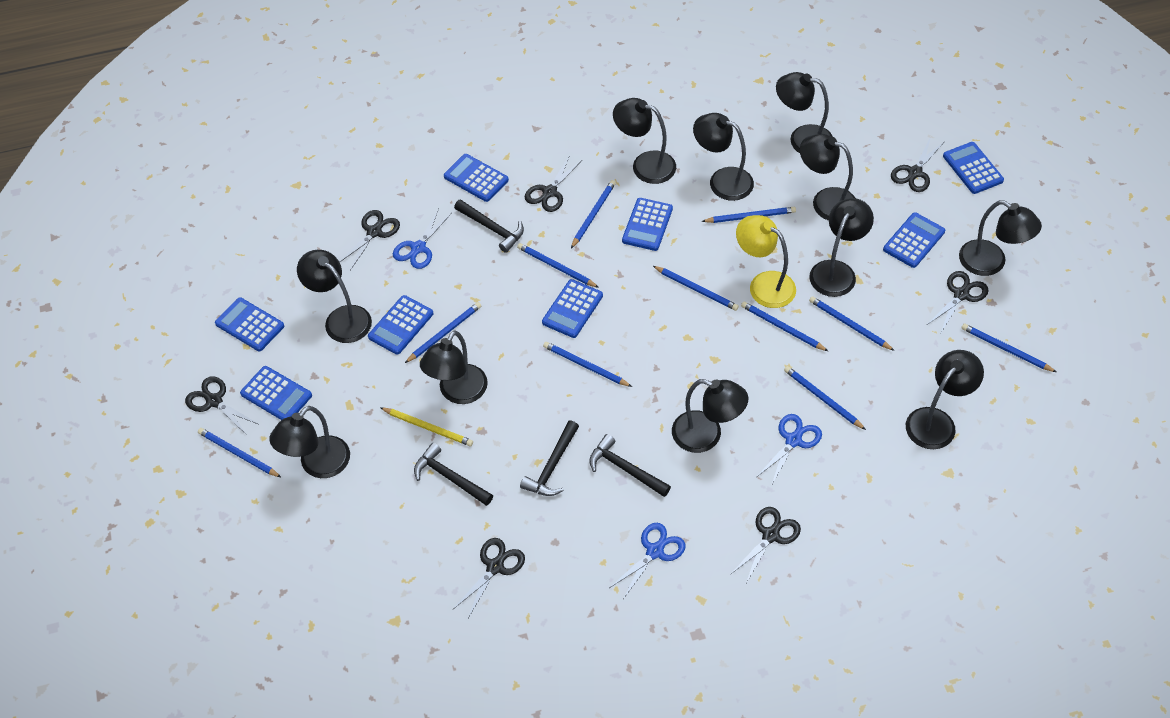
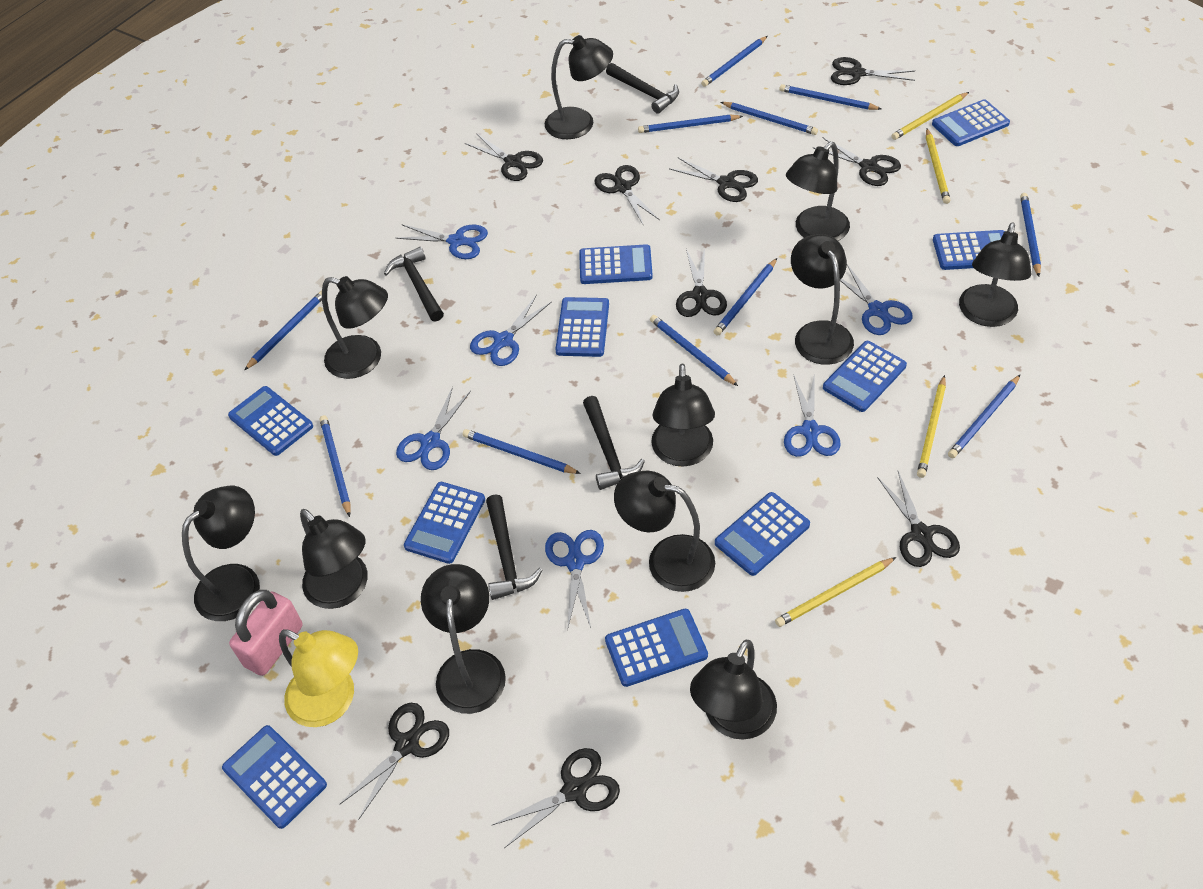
black scissors: [185,376,260,435] [339,210,400,270] [453,538,525,618] [525,155,583,212] [731,507,801,585] [891,137,945,192] [927,271,989,332] = 7 -> [339,703,449,820] [465,133,543,181] [492,748,620,848] [594,165,660,226] [670,157,758,202] [676,248,727,317] [813,137,901,186] [831,57,915,85] [877,471,960,567] = 9
blue calculator: [215,297,284,351] [240,366,312,420] [368,295,433,355] [444,154,509,202] [542,279,603,338] [622,198,673,251] [883,212,945,268] [943,142,1004,194] = 8 -> [222,725,327,829] [228,386,313,456] [404,482,485,564] [555,297,609,357] [579,244,653,284] [605,609,708,687] [715,492,810,576] [823,341,907,412] [932,99,1010,146] [933,230,1005,270] = 10
blue scissors: [393,208,452,269] [609,523,686,599] [758,414,822,486] = 3 -> [395,224,488,259] [396,386,471,470] [470,295,552,366] [545,530,604,631] [784,376,841,457] [840,265,913,335] = 6
pink padlock: none = 0 -> [229,590,303,676] = 1
yellow pencil: [380,407,473,446] = 1 -> [775,557,896,627] [891,92,969,140] [917,375,946,478] [926,129,951,204] = 4

